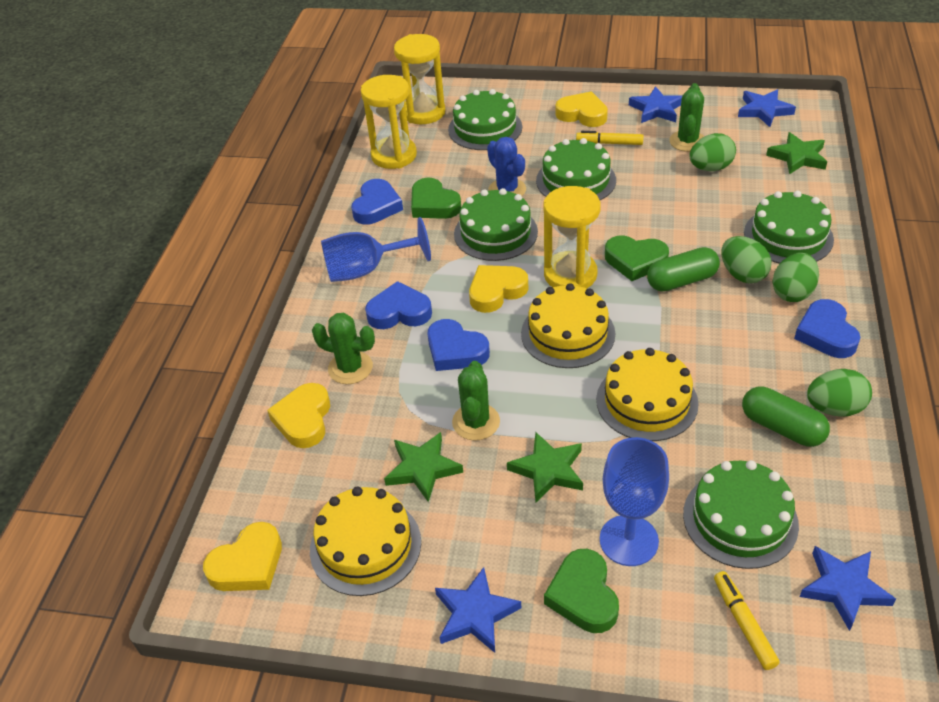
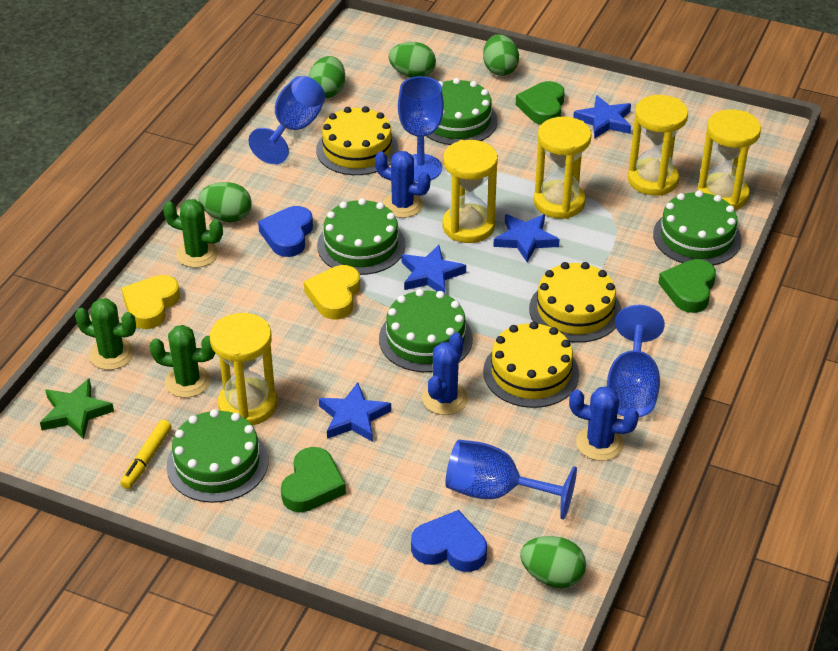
blue cactus: [487,137,526,196] = 1 -> [375,151,430,218] [422,333,468,415] [569,386,639,461] = 3
blue goblet: [321,217,431,282] [600,437,669,566] = 2 -> [249,76,325,164] [398,76,444,182] [445,440,577,520] [607,305,665,417] = 4
blue heart: [351,179,403,225] [365,281,432,329] [428,319,490,371] [794,299,861,358] = 4 -> [258,206,313,257] [411,510,487,572] = 2
green capsule: [647,247,720,291] [742,387,830,447] = 2 -> none = 0
green egg: [689,133,736,171] [722,236,771,284] [772,253,819,302] [807,369,872,417] = 4 -> [199,182,252,222] [308,56,345,98] [389,42,436,78] [483,34,519,76] [520,536,586,588] = 5
green star: [384,432,463,502] [507,432,583,502] [766,132,827,175] = 3 -> [40,378,114,439] = 1
yellow heart: [203,522,282,591] [267,383,330,448] [469,265,528,313] [555,91,608,127] = 4 -> [121,275,180,329] [304,265,360,319] = 2
yellow hourglass: [361,75,417,169] [394,34,445,124] [544,186,601,288] = 3 -> [210,313,277,426] [442,140,498,243] [534,117,592,219] [628,95,688,196] [697,109,761,211] = 5
yellow marker: [576,131,644,145] [714,571,780,670] = 2 -> [120,420,172,489] = 1

